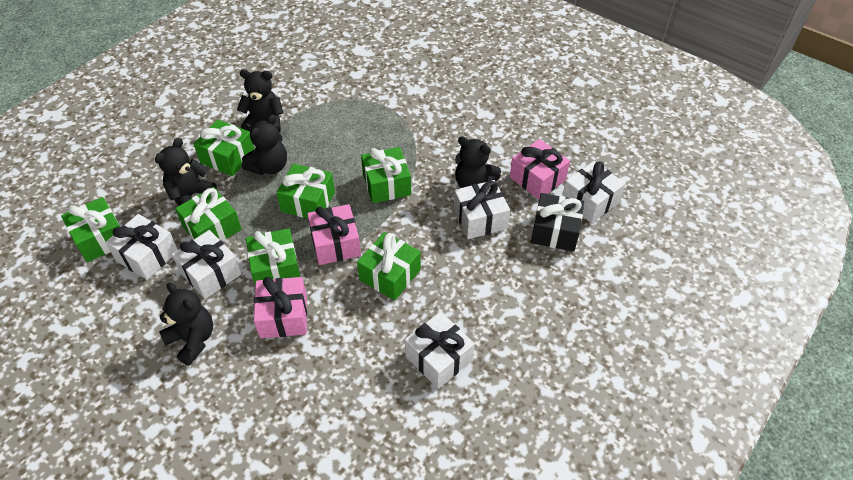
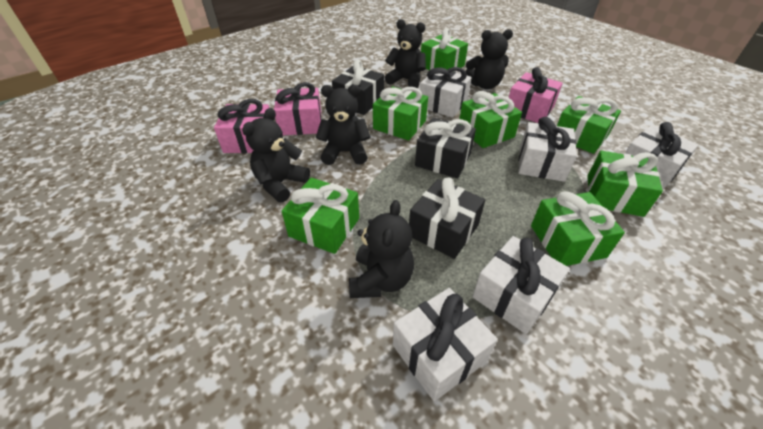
black gift: [531,193,584,252] = 1 -> [332,60,384,115] [409,177,485,259] [415,118,476,178] = 3

